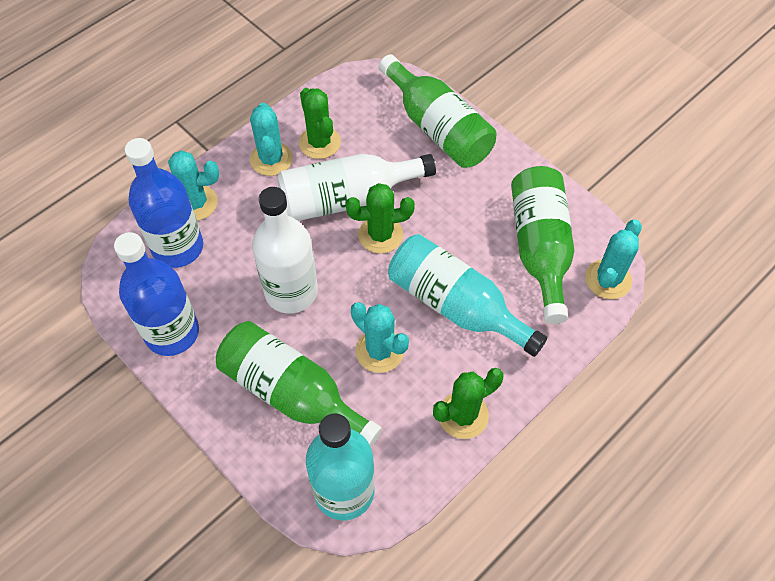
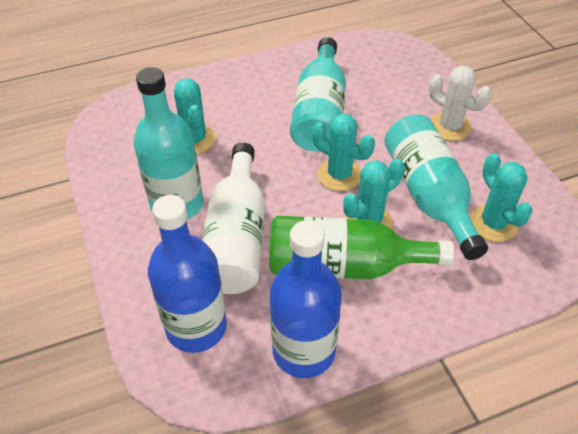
green bottle: [216,321,382,447] [379,54,496,168] [511,166,574,324] = 3 -> [269,216,454,279] = 1
green cactus: [299,88,341,159] [346,183,415,254] [433,368,504,439] = 3 -> none = 0
turquoise bottle: [306,414,375,520] [388,234,547,357] = 2 -> [134,67,203,220] [290,37,346,152] [384,115,488,260] = 3
white bottle: [252,187,318,314] [277,154,436,221] = 2 -> [202,142,265,294] = 1
white cactus: none = 0 -> [429,66,492,141] = 1

